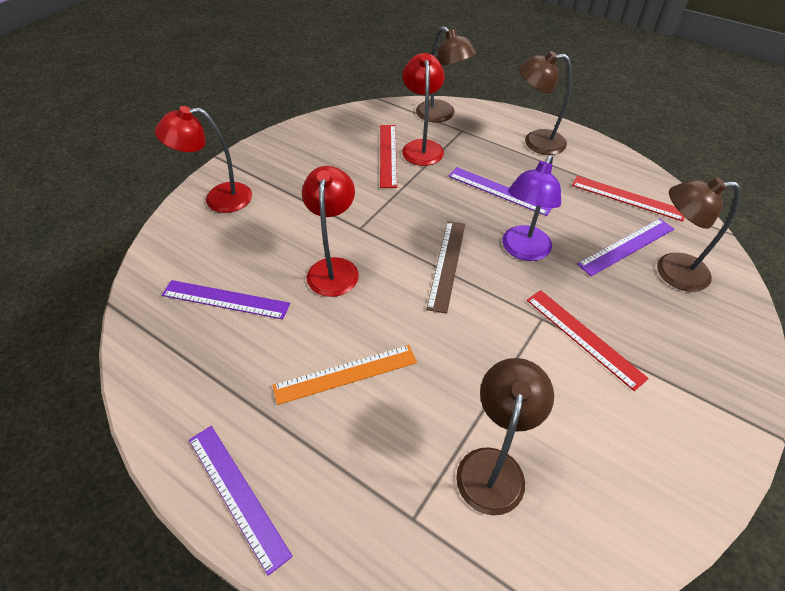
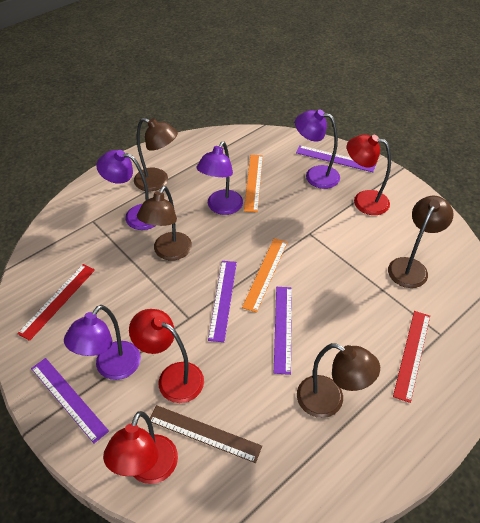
orange ruler: [272,345,417,405] = 1 -> [242,238,288,313] [244,155,263,212] = 2
purple lamp: [502,155,561,261] = 1 -> [64,305,141,380] [96,150,155,230] [196,141,243,215] [295,110,340,189] = 4
red ruler: [380,125,397,188] [527,290,649,391] [572,176,685,221] = 3 -> [17,264,95,341] [393,311,430,403] = 2

